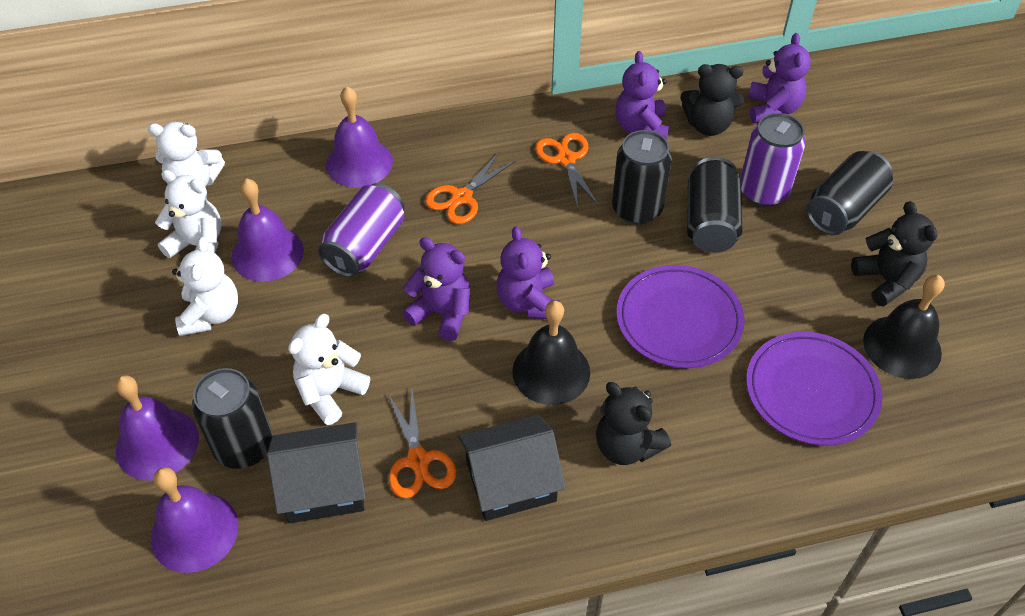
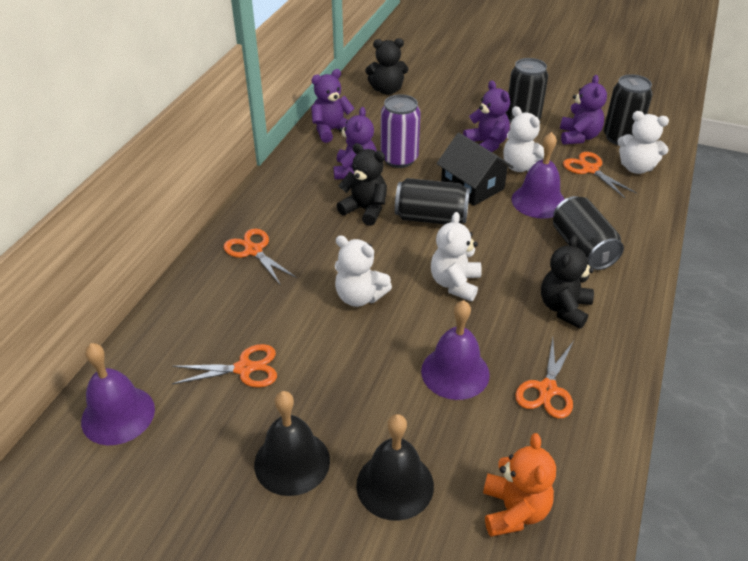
black house: [267,422,366,523] [458,415,566,521] = 2 -> [436,133,513,206] = 1
orange scissors: [387,390,456,498] [425,152,516,224] [535,133,599,209] = 3 -> [172,344,277,388] [223,229,297,285] [515,338,574,419] [563,152,637,198] = 4
orange teddy bear: none = 0 -> [483,433,556,537] = 1
purple bell: [115,375,199,481] [151,467,238,573] [232,178,304,282] [326,86,393,188] = 4 -> [81,343,155,445] [421,300,490,400] [512,132,565,219] = 3
purple can: [318,183,405,278] [741,113,806,207] = 2 -> [381,94,421,168] = 1
purple plate: [617,265,745,368] [746,332,882,446] = 2 -> none = 0

